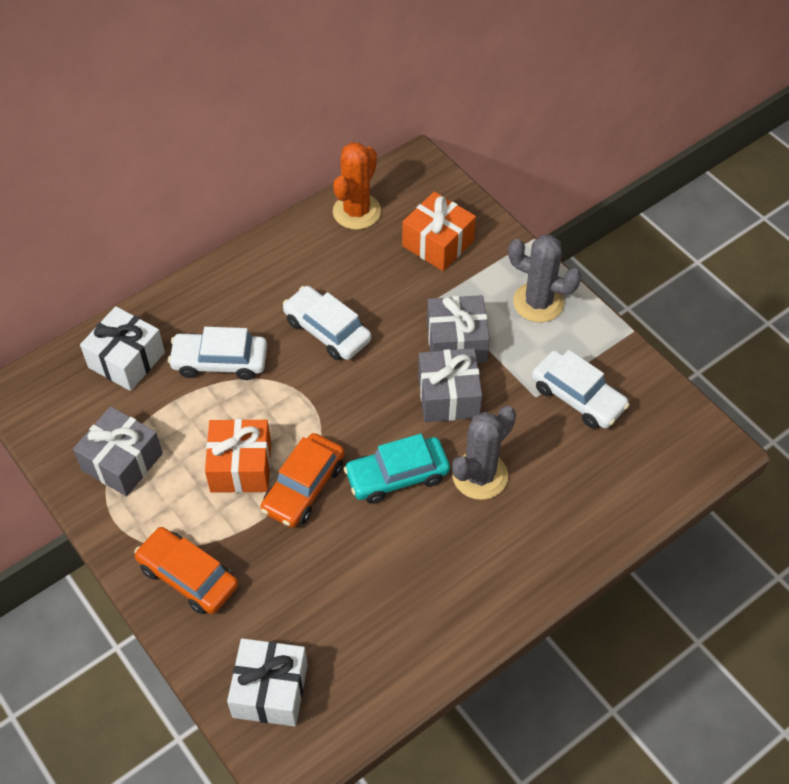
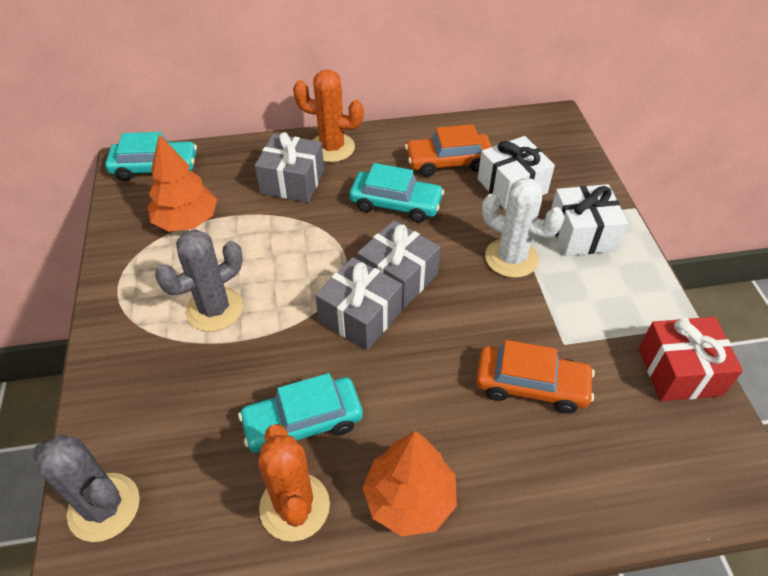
orange cactus: [333,142,381,230] = 1 -> [258,424,330,542] [293,69,364,162] = 2
orange gift: [205,419,271,493] [402,192,476,271] = 2 -> none = 0
orange tree: none = 0 -> [148,135,217,232] [362,431,457,536] = 2
red gift: none = 0 -> [639,317,743,401] = 1
turquoise car: [344,434,450,504] = 1 -> [105,132,197,181] [238,373,363,453] [349,163,444,222] = 3
white cactus: none = 0 -> [482,178,565,278] = 1
white car: [168,327,267,380] [283,286,372,360] [532,350,629,429] = 3 -> none = 0

